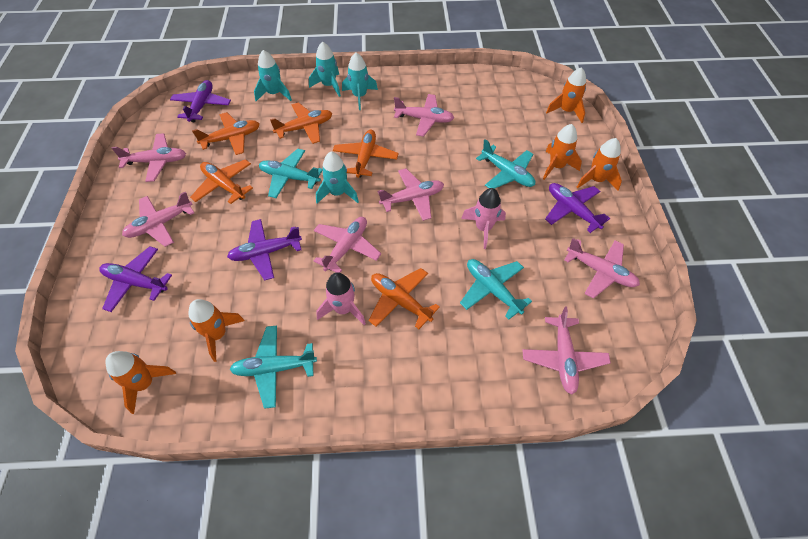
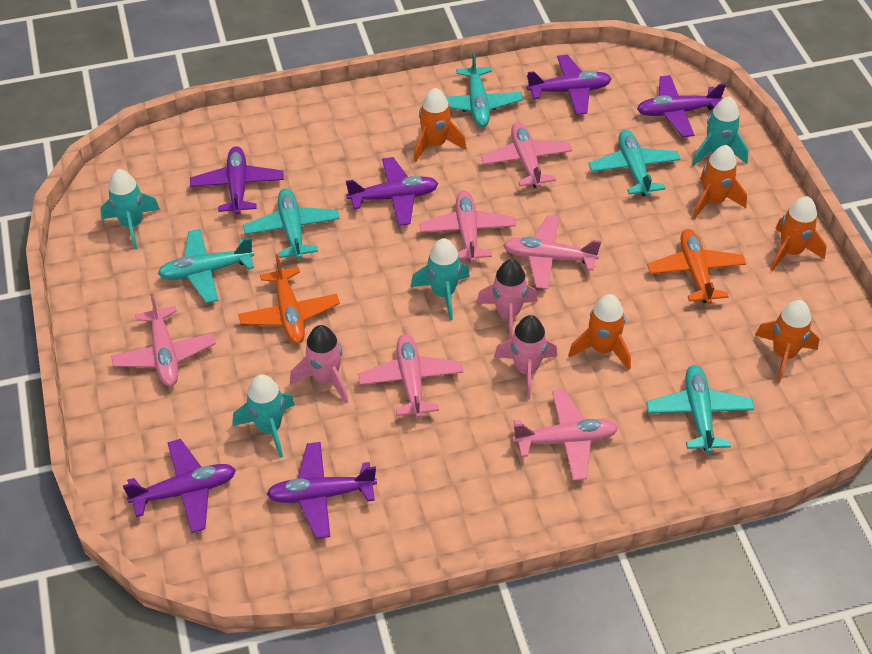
orange plane: [190,159,253,204] [192,112,260,155] [270,102,332,144] [333,130,399,178] [368,268,440,329] = 5 -> [238,254,340,344] [647,229,746,304] = 2
pink plane: [112,133,186,182] [122,192,194,247] [314,217,381,273] [377,168,444,221] [394,94,454,136] [522,307,611,395] [564,238,640,299] = 7 -> [111,293,216,386] [358,334,463,418] [419,190,516,263] [481,122,572,188] [503,215,601,289] [512,390,618,481] = 6
pink rocket: [316,272,366,325] [461,188,506,249] = 2 -> [290,325,348,403] [477,259,538,340] [494,315,557,399] = 3
purple plane: [99,246,172,312] [170,80,231,122] [227,219,302,280] [545,183,610,233] = 4 -> [123,439,236,533] [190,146,284,215] [267,442,377,539] [346,157,439,226] [526,55,612,115] [637,75,726,137] = 6
turquoise plane: [230,325,317,409] [259,149,322,198] [460,259,532,320] [476,139,535,189] = 4 -> [158,229,254,303] [243,189,340,259] [446,52,523,127] [588,130,681,196] [646,365,754,453] = 5

